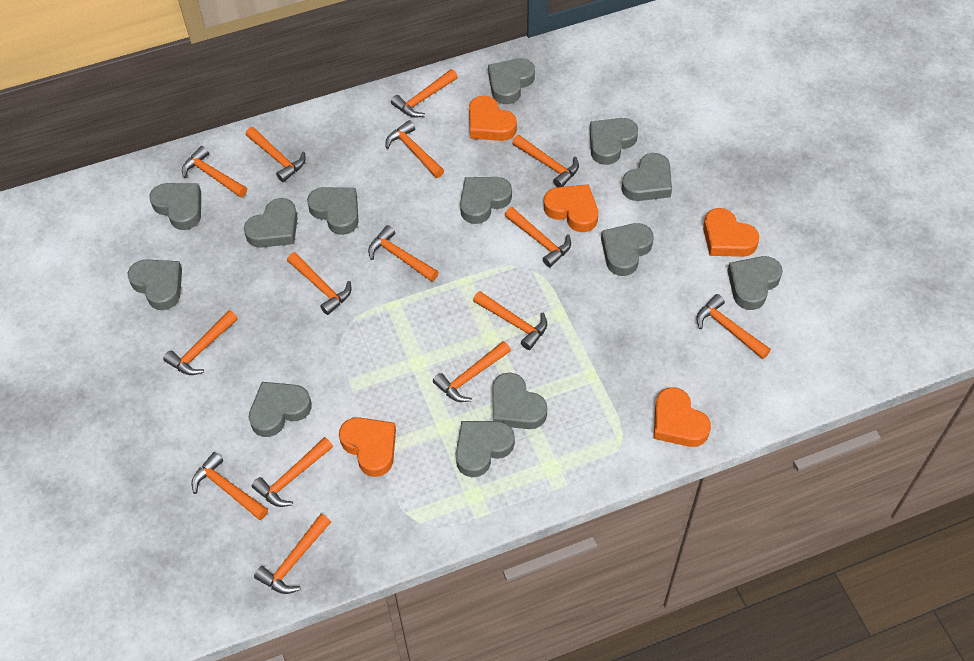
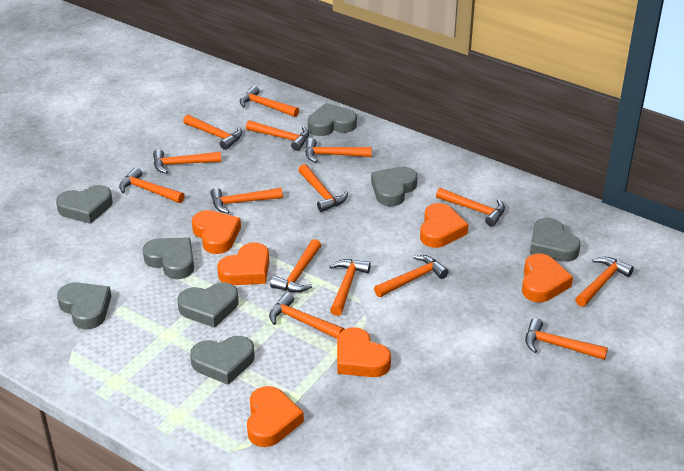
grey heart: [128,259,182,310] [149,183,201,230] [244,198,298,248] [249,382,312,437] [307,187,359,235] [456,421,515,477] [460,177,512,224] [488,58,535,104] [492,372,547,429] [590,118,638,165] [601,223,654,276] [622,153,672,201] [727,256,783,310] = 13 -> [56,185,113,224] [57,282,112,330] [143,237,194,279] [178,282,238,328] [190,336,254,385] [308,103,357,136] [371,167,417,206] [530,218,580,262] = 8
orange heart: [339,417,396,477] [469,96,517,141] [544,184,598,232] [654,387,711,447] [703,208,759,257] = 5 -> [192,210,241,254] [217,242,269,285] [247,386,304,447] [337,327,391,377] [420,203,468,248] [522,254,573,302] = 6

